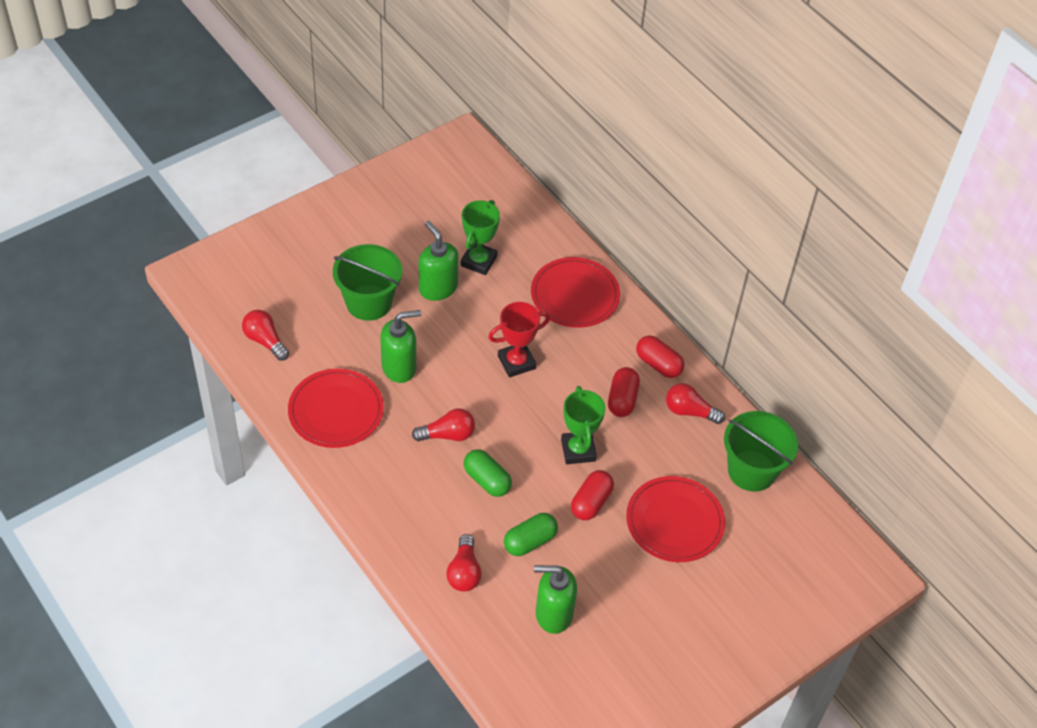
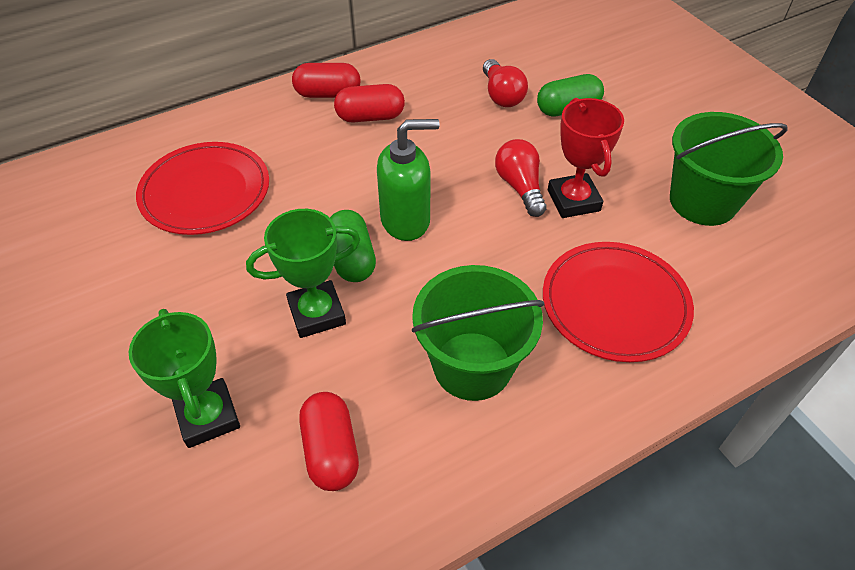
green soap dispenser: [380,310,421,383] [419,221,459,301] [534,565,577,634] = 3 -> [377,119,439,241] = 1
red light bulb: [242,310,289,361] [412,408,475,441] [446,534,482,592] [666,383,725,424] = 4 -> [483,59,528,107] [495,139,547,217] = 2
red plate: [288,369,384,448] [531,257,620,328] [626,476,725,562] = 3 -> [136,142,269,235] [543,242,694,362] = 2

